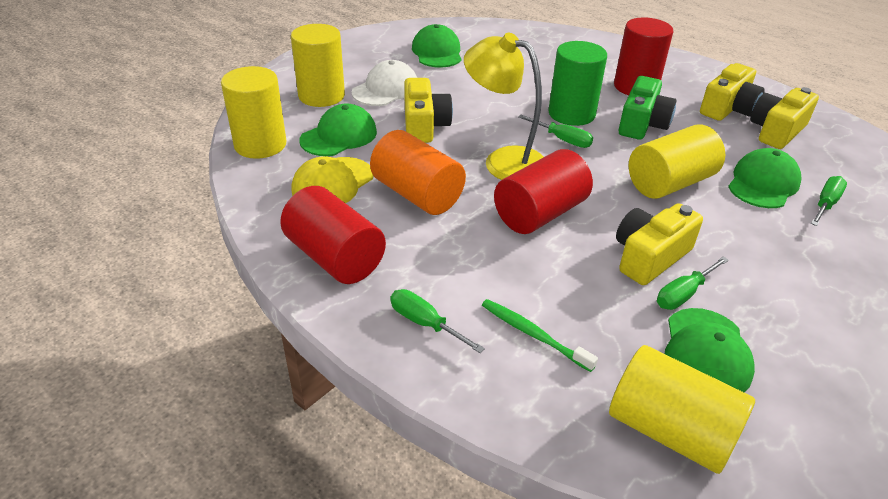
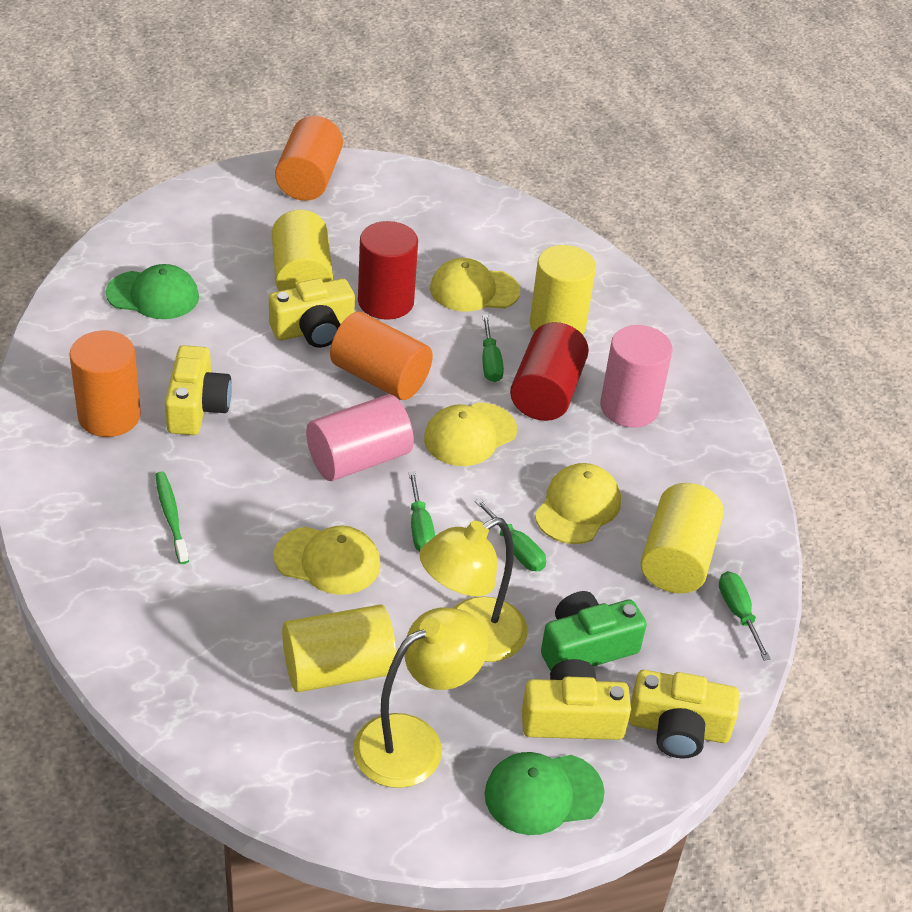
green cap: [299,104,377,156] [412,24,461,67] [665,308,755,393] [728,148,802,208] = 4 -> [106,264,199,319] [485,752,605,835] = 2
green cylinder: [548,41,607,126] = 1 -> none = 0
orange cylinder: [370,130,466,215] = 1 -> [69,331,141,437] [275,116,343,201] [330,312,433,400] = 3
pink cylinder: none = 0 -> [306,395,414,481] [600,325,673,428] = 2
red cylinder: [280,186,386,284] [494,149,593,234] [614,18,673,95] = 3 -> [358,221,418,320] [510,322,589,421] = 2
white cap: [351,60,417,106] = 1 -> none = 0
yellow cap: [291,156,373,203] = 1 -> [274,525,381,595] [424,403,517,466] [430,258,520,312] [535,463,621,544] = 4
yellow lamp: [464,33,544,180] = 1 -> [353,608,488,788] [419,517,527,662] = 2

